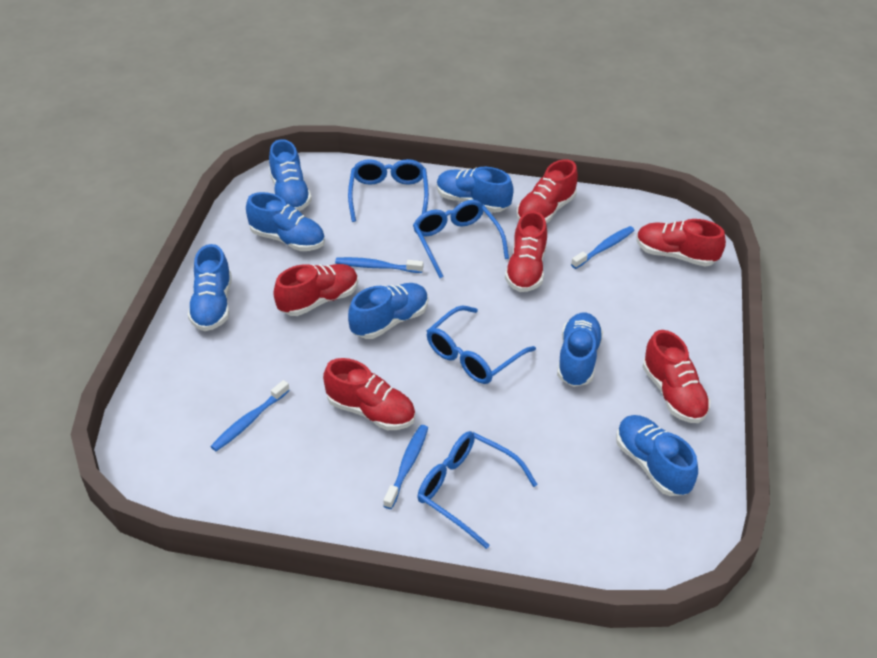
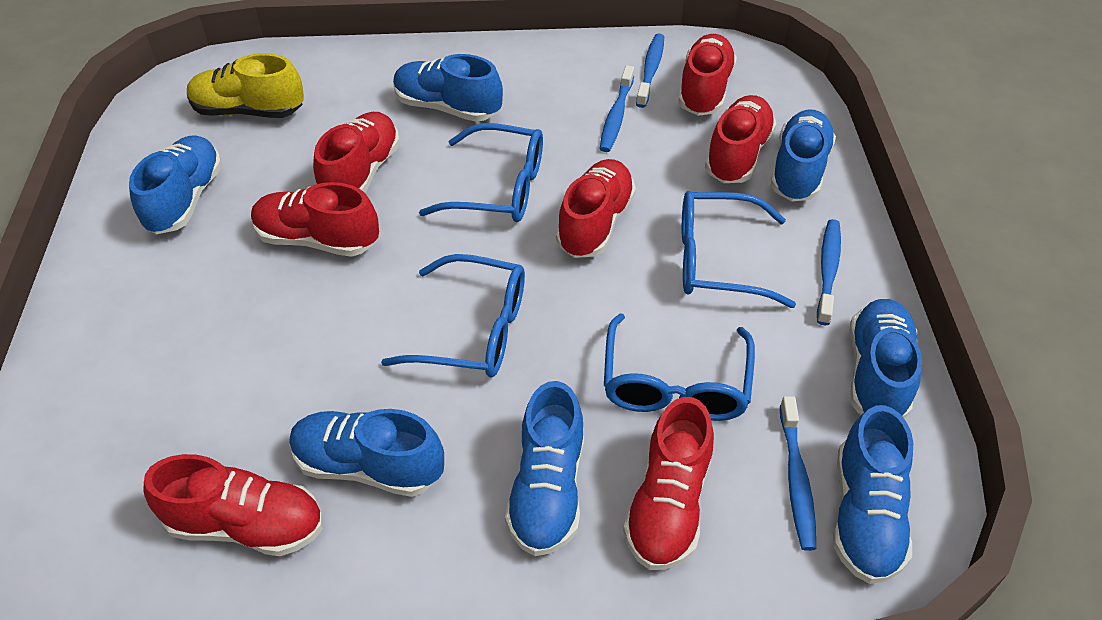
red shoe: [273,264,358,316] [323,358,415,430] [505,211,547,292] [516,159,578,224] [636,219,726,267] [642,330,711,423] = 6 -> [144,454,323,556] [251,182,379,257] [313,112,400,193] [556,159,636,258] [623,397,714,570] [678,34,737,116] [705,95,776,183] = 7
yellow shoe: none = 0 -> [187,53,304,118] = 1

